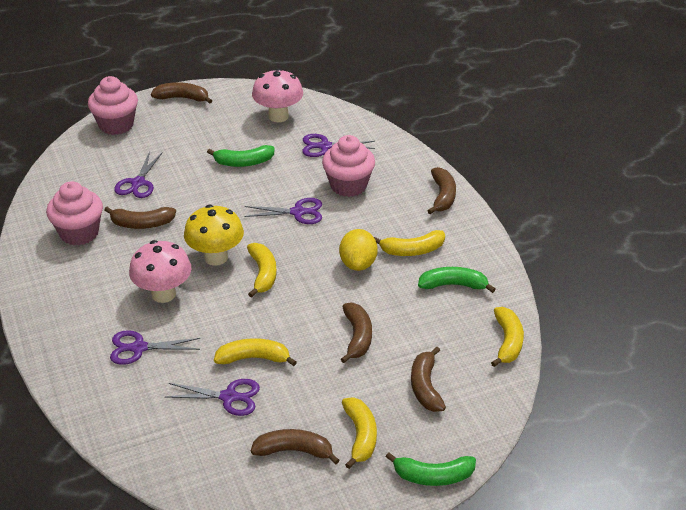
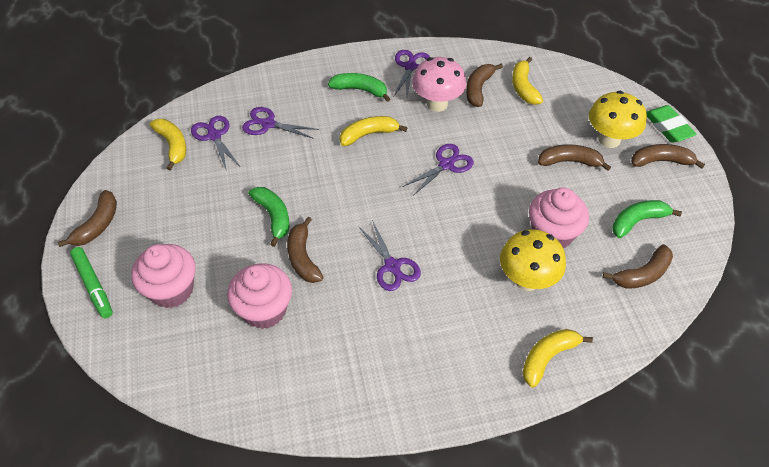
green eraser: none = 0 -> [646,105,697,143] = 1
green marker: none = 0 -> [70,247,113,318] = 1
pink mushroom: [129,240,191,303] [252,68,303,122] = 2 -> [412,57,466,112] = 1
yellow banana: [214,338,297,366] [247,243,277,298] [342,397,377,469] [374,230,445,256] [491,307,524,367] = 5 -> [150,119,186,171] [340,116,407,146] [512,57,543,105] [522,329,593,388] = 4
yellow lemon: [339,229,378,271] = 1 -> none = 0
yellow mushroom: [184,205,244,266] = 1 -> [500,229,566,291] [589,91,647,148] = 2

